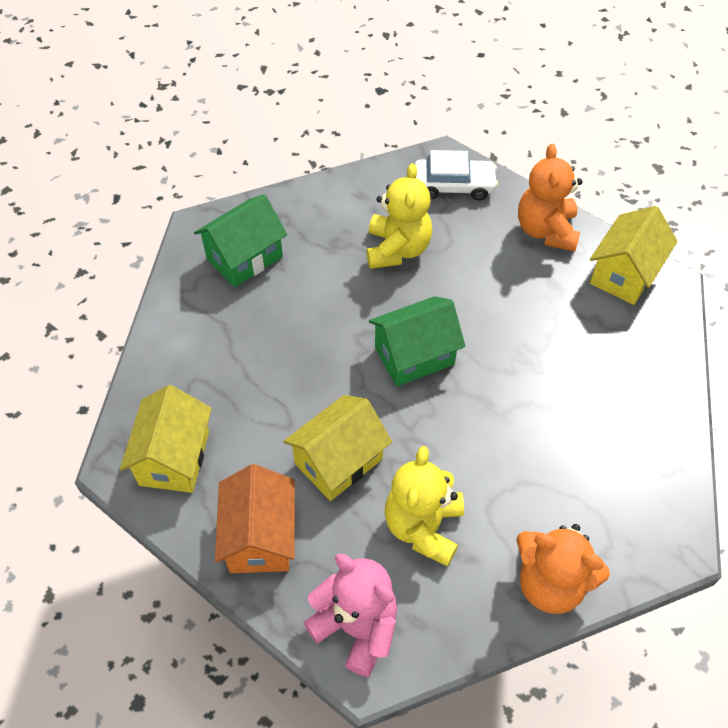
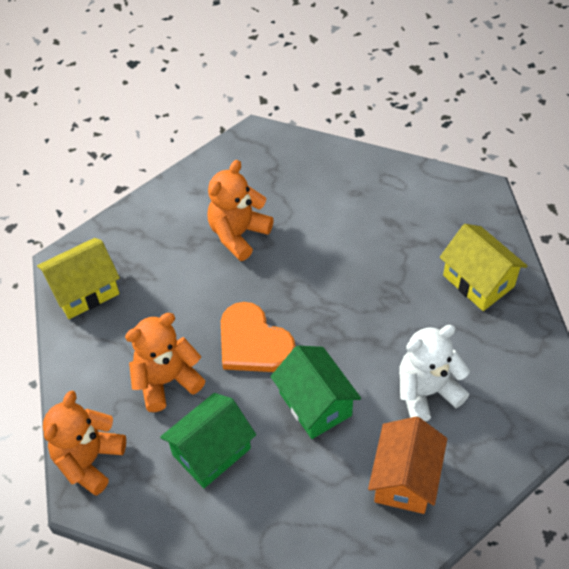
orange heart: none = 0 -> [221,302,296,372] = 1
orange teddy bear: [516,524,610,614] [518,144,583,252] = 2 -> [43,391,126,496] [125,313,206,412] [207,160,274,261] = 3
pink teddy bear: [303,554,397,677] = 1 -> none = 0
white car: [415,150,498,201] = 1 -> none = 0
white teddy bear: none = 0 -> [399,325,470,422] = 1
yellow house: [120,385,212,493] [283,395,392,501] [590,206,678,305] = 3 -> [37,238,120,319] [440,224,527,311] = 2
yellow teddy bear: [367,163,432,269] [385,446,464,567] = 2 -> none = 0

